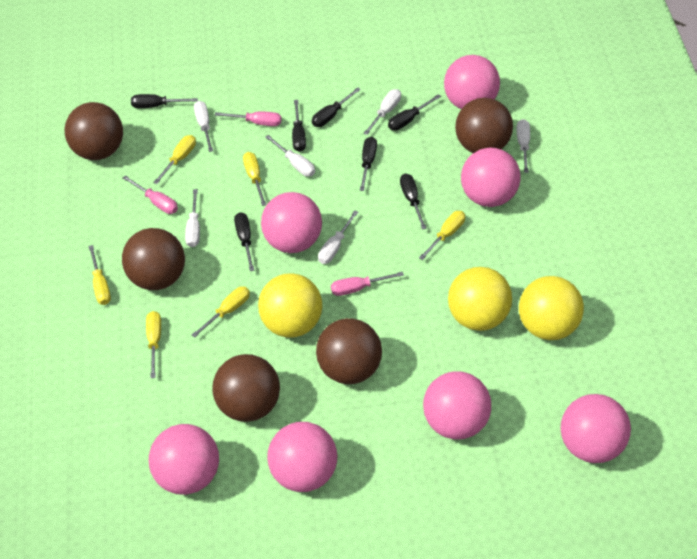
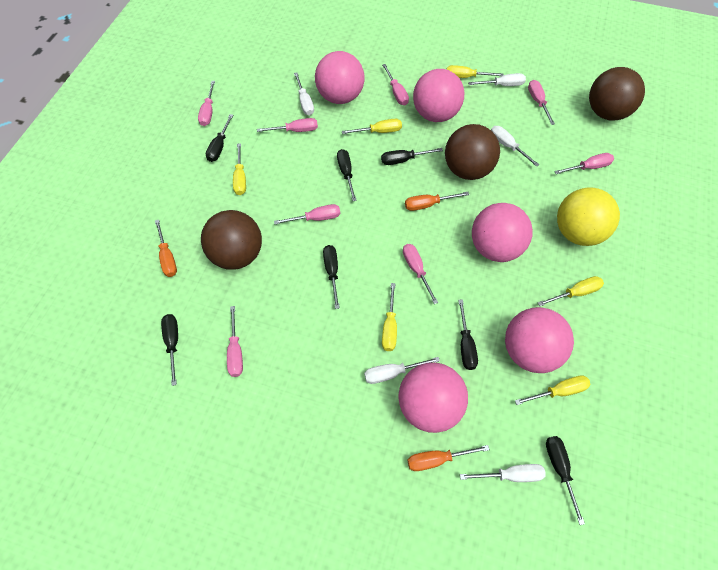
brown ball: [65,102,123,160] [122,228,185,290] [212,354,280,422] [316,318,382,384] [455,98,513,153] = 5 -> [201,210,262,270] [445,124,500,180] [589,67,645,120] = 3
orange screwdriver: none = 0 -> [155,220,177,277] [405,192,469,211] [407,445,490,471] = 3
pink ball: [149,424,219,495] [261,192,322,253] [267,422,337,492] [423,371,491,440] [444,55,500,109] [461,148,521,207] [561,394,631,463] = 7 -> [315,51,364,104] [398,362,468,433] [413,69,464,122] [472,203,533,262] [505,307,574,373] = 5
pink screwdriver: [123,175,178,214] [215,111,281,126] [331,272,404,296] = 3 -> [198,81,215,126] [227,306,243,377] [257,118,318,132] [274,204,340,224] [382,64,409,105] [403,244,438,304] [528,80,555,125] [554,153,614,174] = 8
white screwdriver: [185,189,200,247] [194,101,213,152] [265,135,315,177] [318,210,358,264] [364,89,401,135] [516,119,530,173] = 6 -> [294,72,314,115] [364,357,440,384] [460,464,546,482] [468,73,526,86] [491,126,539,167] = 5
yellow ball: [258,273,322,338] [448,267,512,331] [519,276,584,340] = 3 -> [557,187,620,246] = 1

